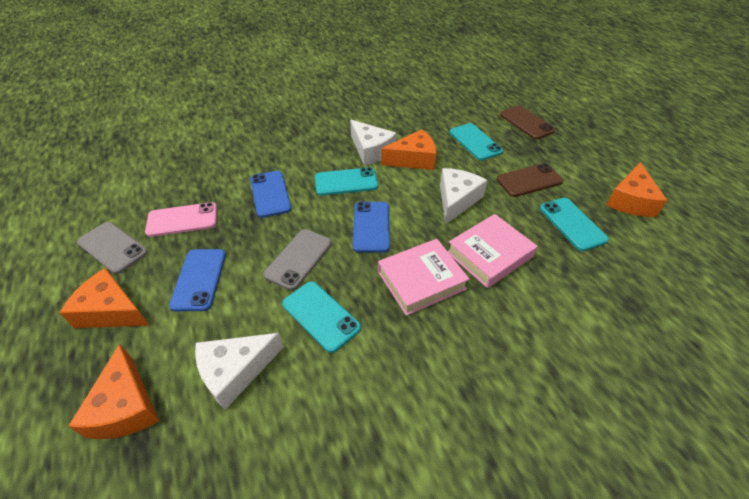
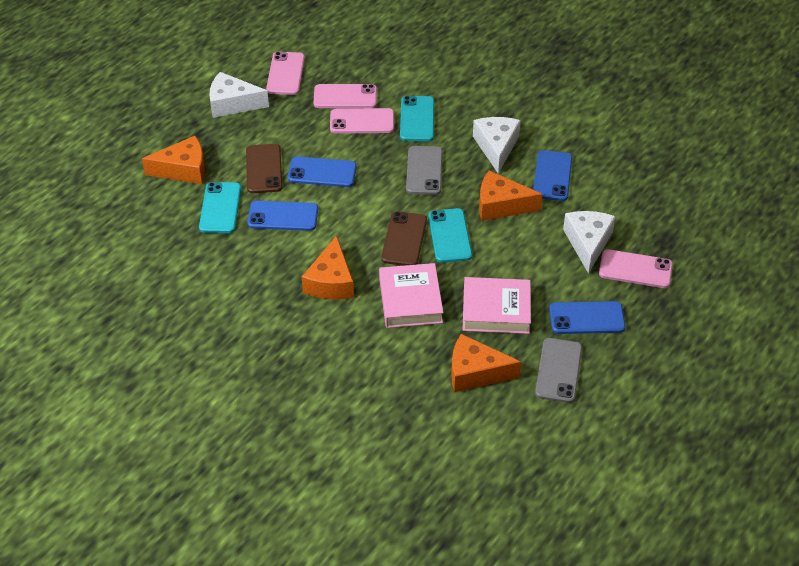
blue phone: [169,249,226,311] [250,171,291,218] [353,202,390,253] = 3 -> [247,201,318,231] [287,156,357,187] [533,150,572,201] [549,301,626,334] = 4
pink phone: [145,202,217,237] = 1 -> [266,51,305,95] [313,84,377,108] [330,108,394,134] [599,249,673,288] = 4
turquoise phone: [282,281,361,353] [315,167,378,196] [450,123,503,161] [540,198,609,251] = 4 -> [199,182,241,233] [400,96,434,141] [428,208,472,263] = 3

